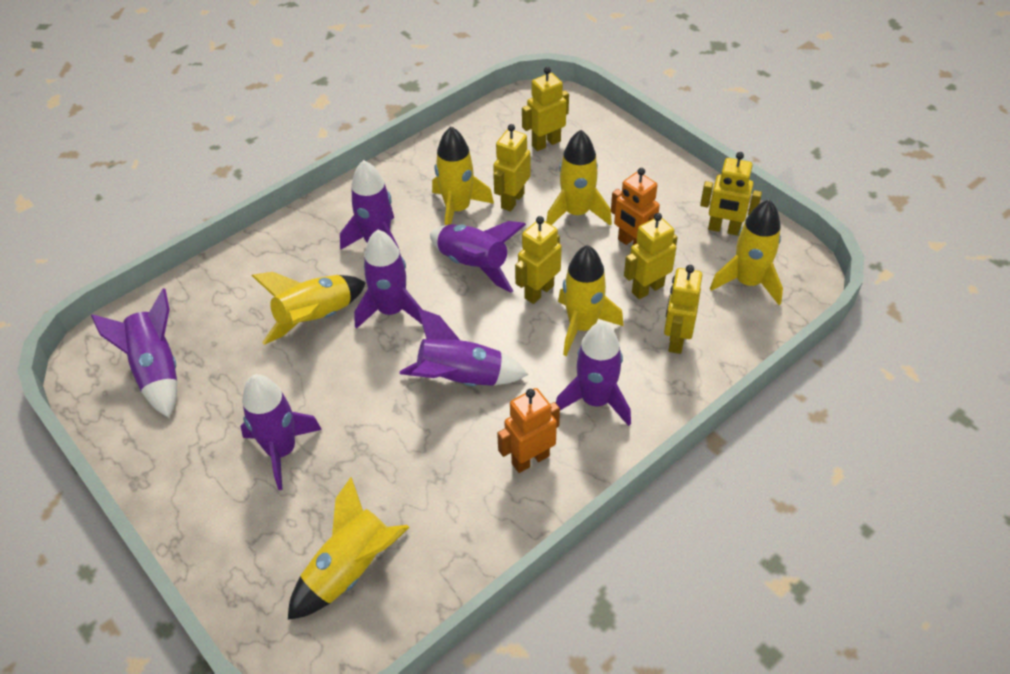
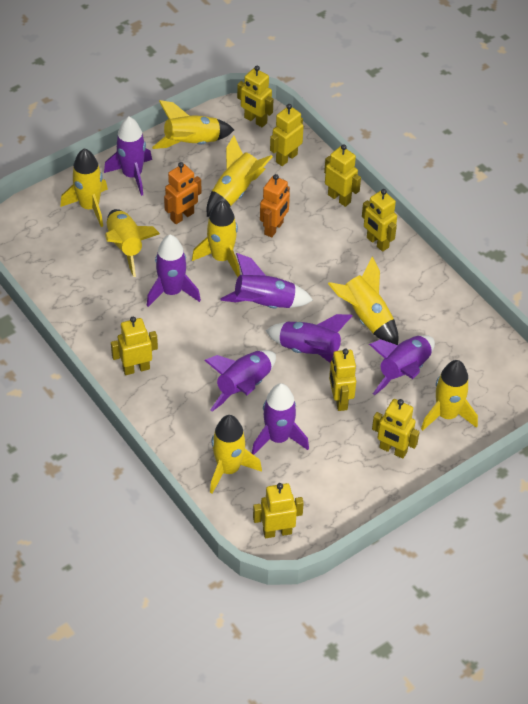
yellow robot: [493,124,530,211] [515,216,562,304] [522,67,569,151] [624,213,678,299] [664,265,702,354] [700,152,762,236] = 6 -> [111,317,158,375] [237,66,274,127] [253,483,304,538] [270,104,304,166] [324,144,361,207] [329,349,356,411] [362,189,397,252] [372,399,420,459] = 8
yellow rocket: [252,272,366,345] [288,477,409,620] [432,126,494,225] [546,130,612,226] [558,245,624,356] [710,200,783,305] = 6 -> [60,148,108,227] [105,209,160,277] [152,100,234,149] [192,201,240,277] [207,135,273,217] [210,415,262,494] [328,257,398,345] [421,360,478,431] = 8

